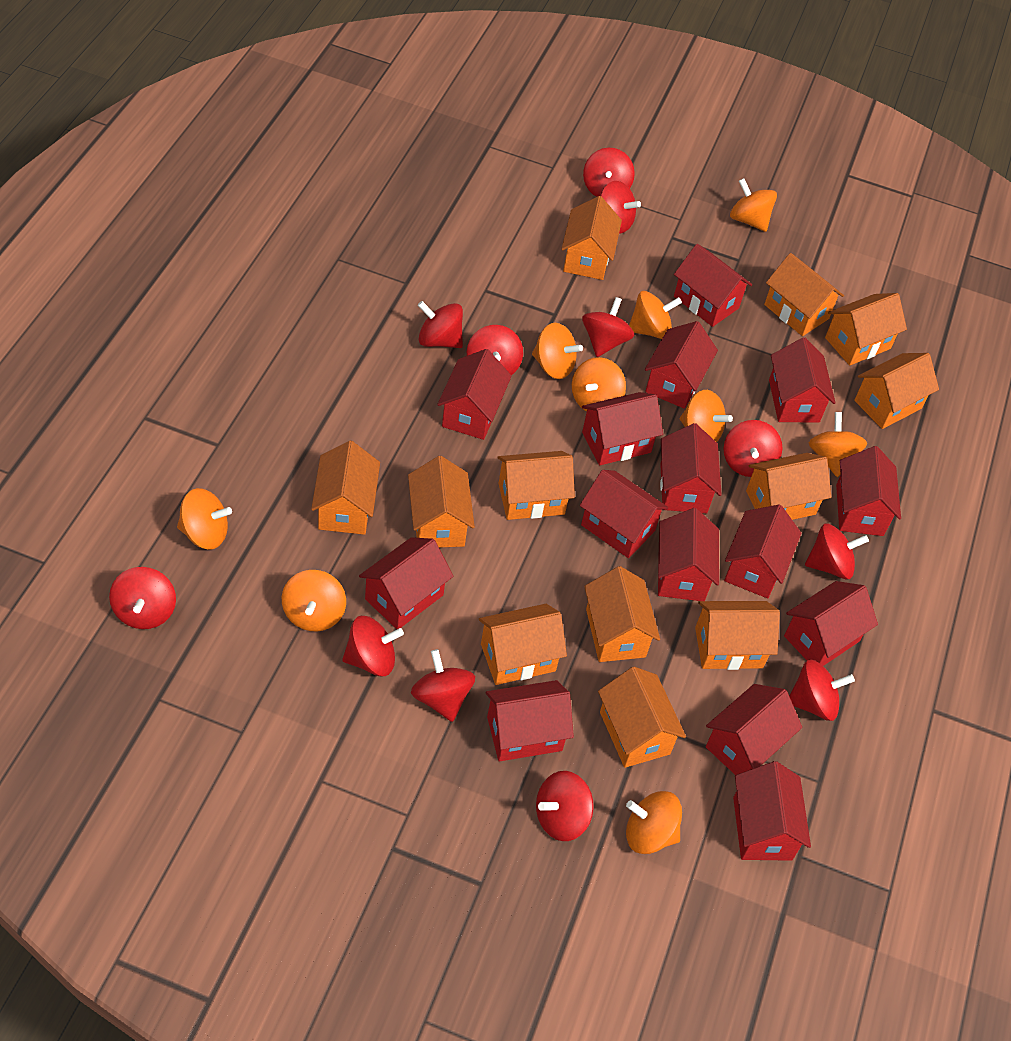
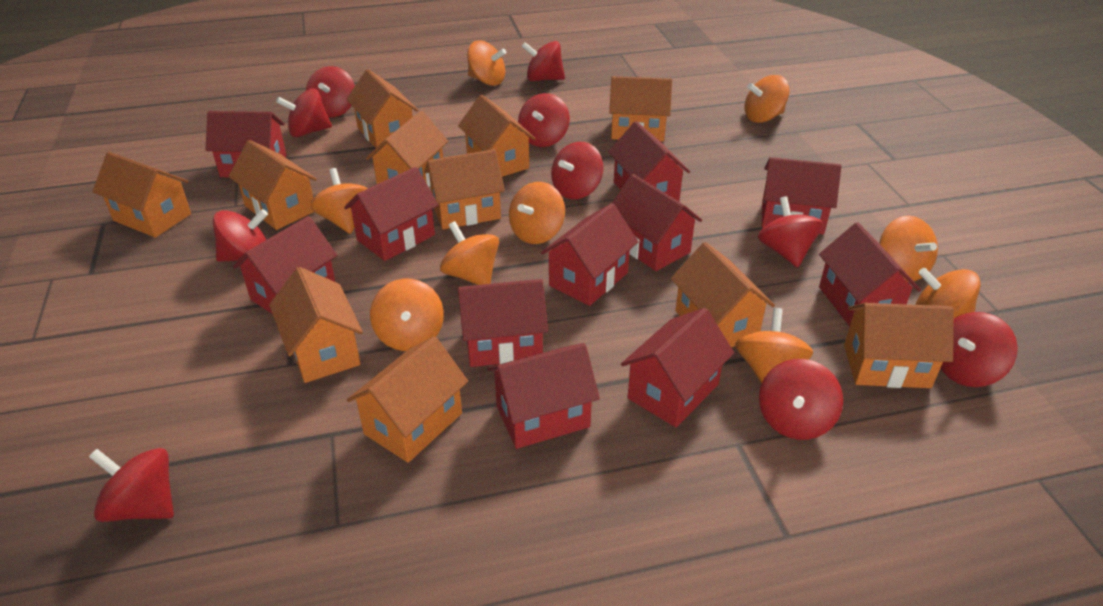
orange house: [311,441,380,535] [408,456,475,548] [479,604,567,685] [497,451,575,520] [562,196,622,280] [584,566,660,662] [598,667,686,768] [695,601,780,670] [746,453,831,520] [764,253,844,336] [825,293,907,365] [854,353,939,429] = 12 -> [93,152,191,238] [229,140,317,230] [269,267,363,383] [346,70,418,148] [347,336,468,463] [365,111,448,187] [424,149,505,229] [458,95,536,177] [609,76,672,142] [671,242,775,347] [844,303,954,388] = 11
red house: [359,537,454,629] [437,349,512,440] [486,680,574,761] [580,470,668,558] [582,392,663,465] [645,321,718,409] [658,508,719,601] [660,423,722,513] [674,244,752,327] [706,684,802,775] [724,505,801,598] [733,761,811,861] [769,337,836,423] [784,581,878,666] [836,446,901,536] = 15 -> [206,111,287,177] [233,216,337,313] [344,167,439,261] [458,279,548,367] [487,343,600,449] [541,203,638,306] [608,121,690,201] [612,174,702,271] [621,308,734,427] [762,157,841,234] [819,222,921,327] = 11
red spinning top: [109,567,176,629] [342,616,404,676] [411,649,475,722] [418,301,463,348] [467,325,523,376] [536,771,594,841] [582,297,634,357] [583,148,635,197] [600,181,641,233] [724,420,782,477] [789,659,855,721] [805,523,869,579] = 12 -> [89,448,174,522] [213,209,268,262] [276,89,332,137] [306,66,355,118] [518,93,570,147] [522,41,565,81] [551,142,604,199] [758,196,824,267] [759,359,843,440] [941,312,1018,387] = 10

